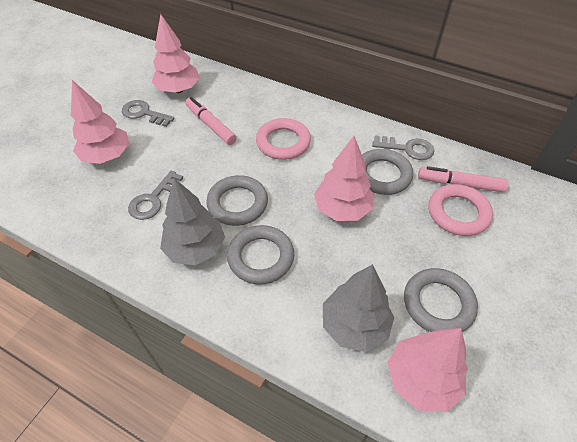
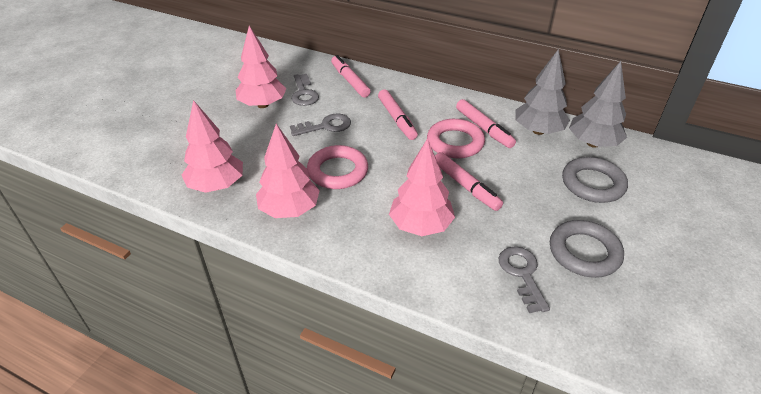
grey ring: [206,175,268,226] [227,225,294,284] [362,149,413,195] [404,268,478,332] = 4 -> [550,220,624,278] [562,157,628,203] = 2
pink marker: [186,97,237,145] [418,166,508,192] = 2 -> [331,55,371,98] [378,89,418,140] [435,152,503,211] [456,99,516,148] = 4

